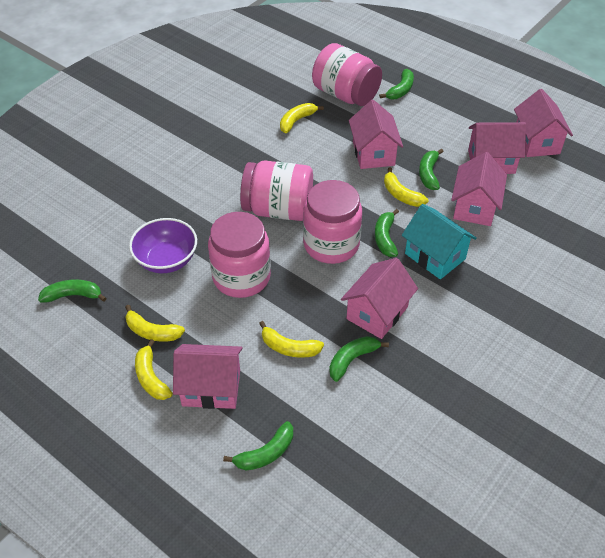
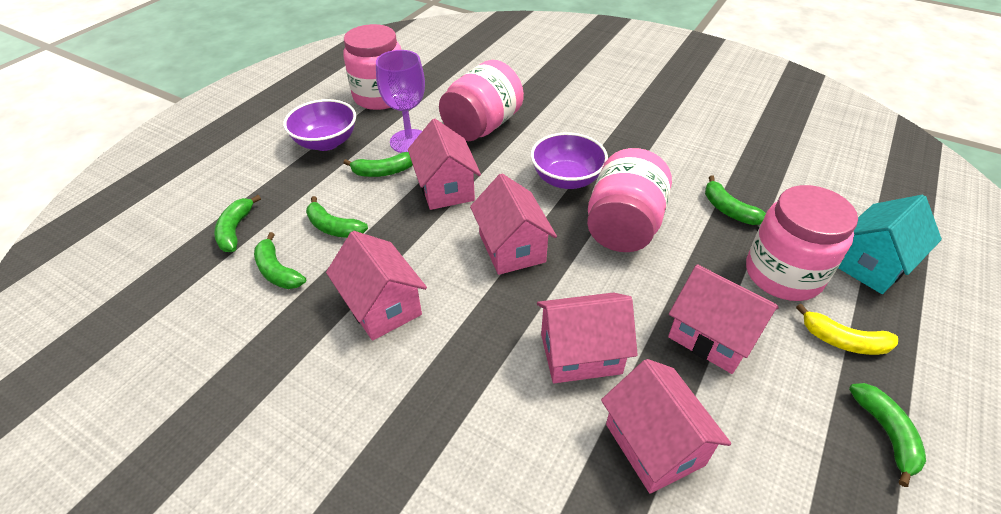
purple bowl: [129,218,197,273] = 1 -> [283,99,356,151] [531,132,608,189] = 2
purple goblet: none = 0 -> [376,50,425,153] = 1
yellow banana: [125,305,185,342] [135,339,173,400] [259,321,324,358] [280,103,324,133] [384,167,428,207] = 5 -> [796,304,898,355] = 1

